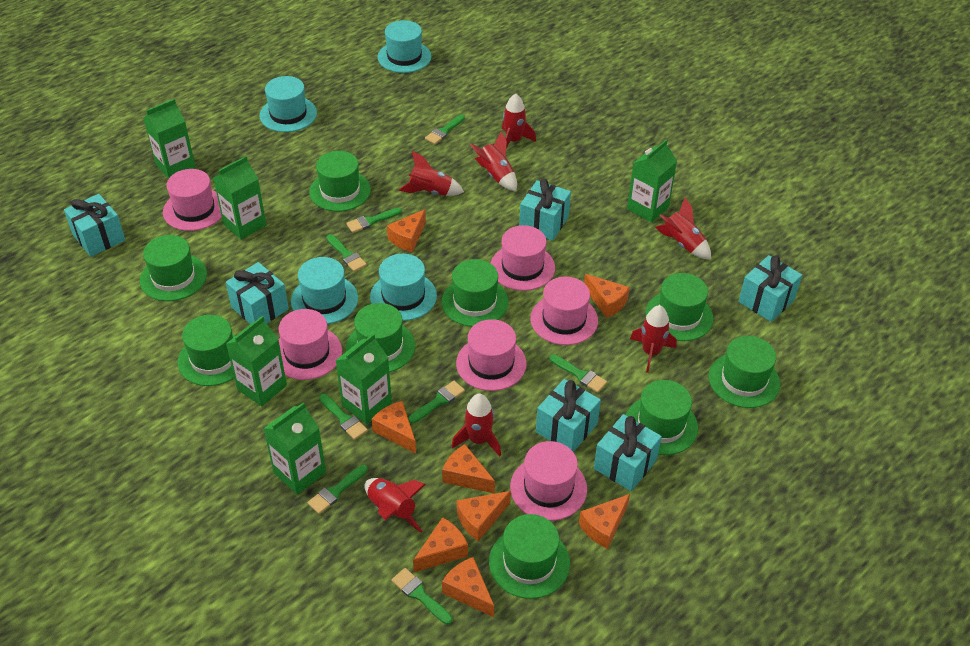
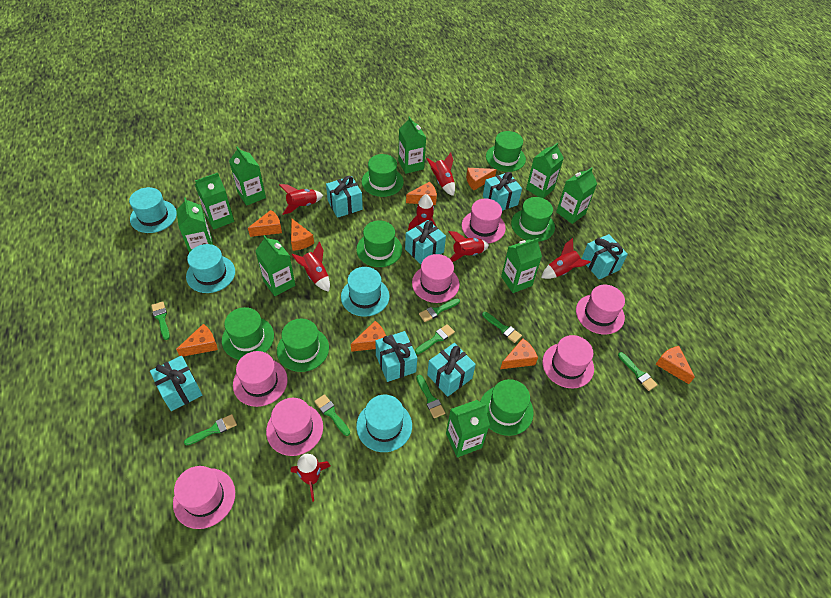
green carton: [143,99,196,179] [213,156,266,240] [226,316,287,406] [263,402,326,495] [336,334,392,424] [627,140,677,223] = 6 -> [176,197,213,253] [195,173,234,230] [229,146,266,206] [255,235,296,296] [398,116,426,174] [446,400,490,458] [501,238,542,293] [526,143,564,198] [556,167,597,224] = 9
green hat: [140,235,207,301] [178,315,236,386] [309,151,371,212] [346,303,415,372] [442,259,509,327] [489,514,570,599] [626,380,698,455] [645,273,714,341] [708,336,780,408] = 9 -> [222,307,274,360] [277,319,329,372] [356,220,402,267] [362,154,404,197] [480,379,534,436] [486,131,526,172] [511,197,555,242] = 7
pink hat: [163,169,222,231] [279,309,342,380] [456,319,526,391] [490,225,555,291] [510,441,587,521] [530,276,598,345] = 6 -> [173,466,235,529] [233,351,288,407] [266,398,323,456] [412,254,459,303] [462,199,506,243] [542,335,594,389] [576,285,625,335] = 7
turquoise gift: [64,194,125,257] [226,262,289,324] [519,179,571,241] [536,379,601,452] [594,414,662,491] [738,255,802,322] = 6 -> [150,356,202,411] [326,176,363,218] [375,331,417,382] [405,220,446,264] [427,343,476,397] [483,172,522,211] [581,234,628,280] = 7

